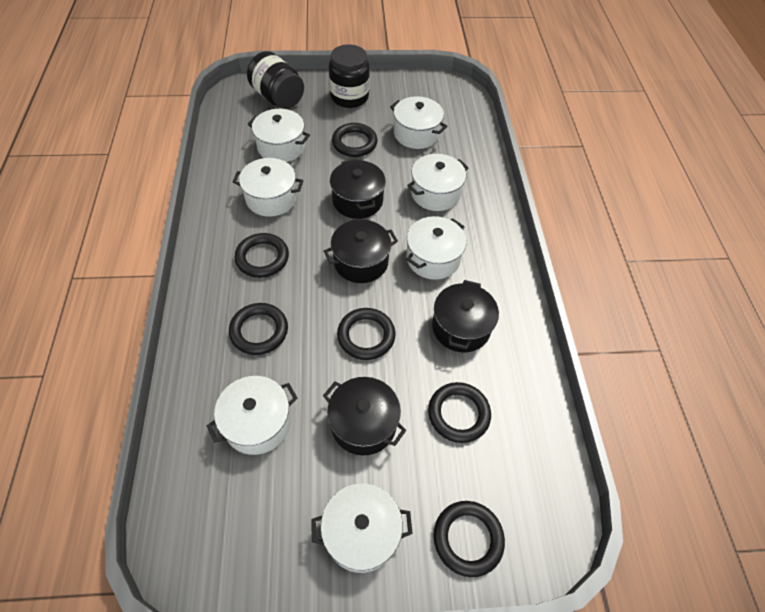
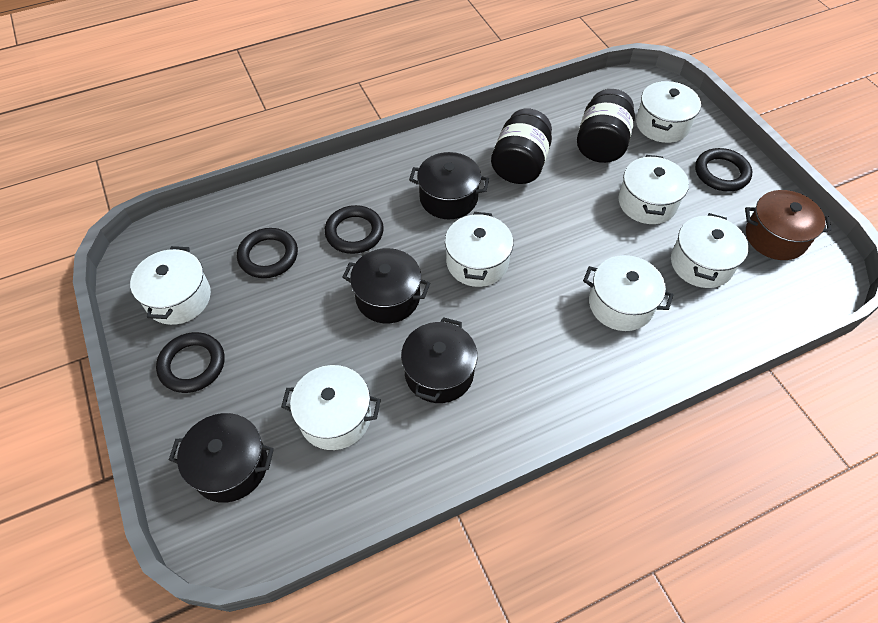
black ring: [229,303,288,355] [234,233,289,278] [332,123,378,157] [337,308,395,360] [428,382,491,443] [434,501,505,577] = 6 -> [156,332,224,393] [237,228,298,278] [325,205,384,254] [695,148,752,191] = 4
brown pot: none = 0 -> [745,190,832,260] = 1

